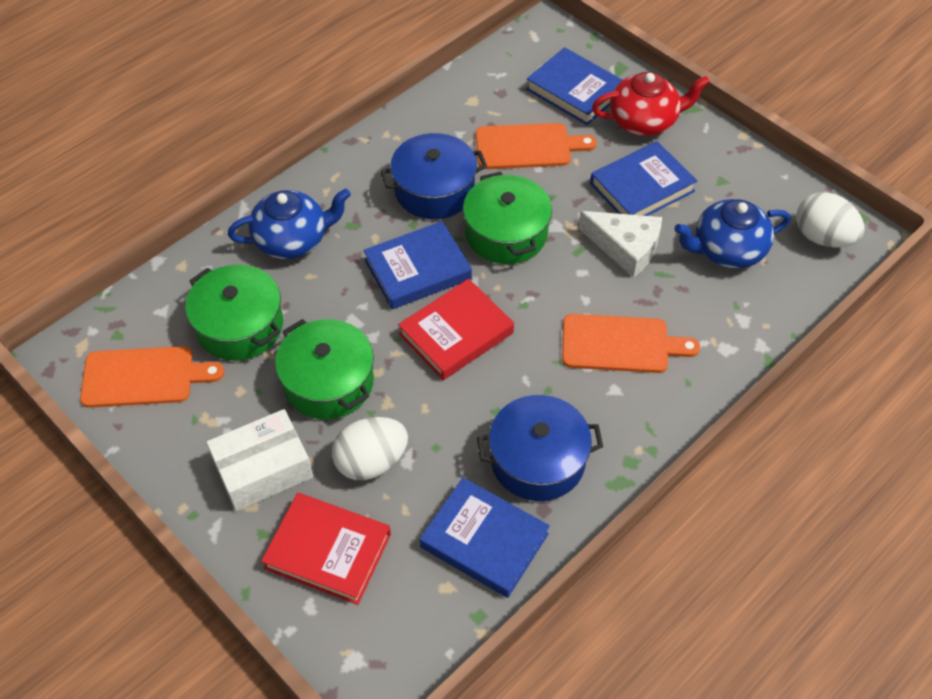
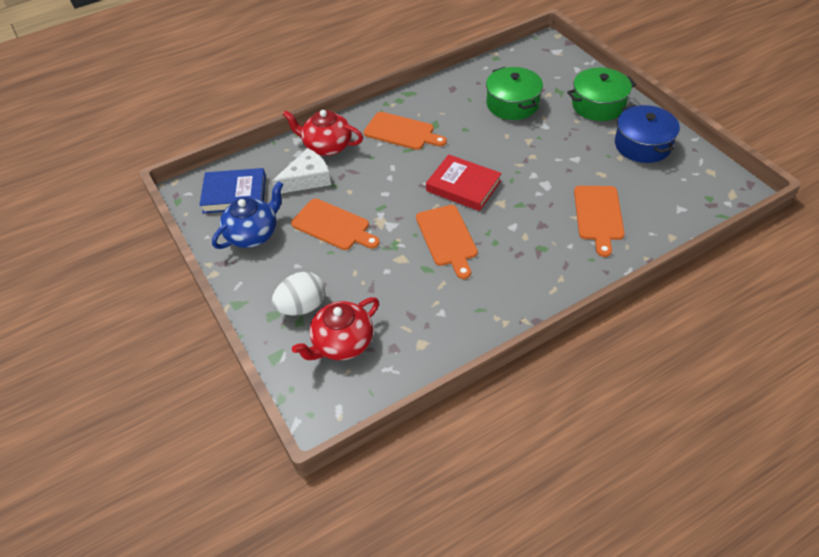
blue book: [363,221,472,309] [420,478,550,598] [526,47,622,125] [590,141,697,216] = 4 -> [199,168,266,213] = 1
blue pot: [380,133,487,219] [477,395,603,501] = 2 -> [615,105,680,163] = 1
blue teapot: [228,188,351,259] [674,199,791,269] = 2 -> [212,181,284,249] = 1
green pot: [185,264,283,361] [275,319,374,420] [463,171,552,264] = 3 -> [486,67,543,120] [567,67,636,121] = 2
orange cutting board: [80,346,224,408] [476,123,597,169] [562,314,700,373] = 3 -> [291,199,380,250] [363,112,447,150] [416,205,478,279] [574,186,625,257] = 4
red book: [261,493,391,605] [398,279,514,380] = 2 -> [426,154,502,211] = 1
red teapot: [592,72,710,136] = 1 -> [283,110,363,156] [292,297,379,360] = 2
white box: [206,409,313,511] = 1 -> none = 0
white egg: [332,417,408,480] [796,192,864,248] = 2 -> [272,272,325,316] = 1

